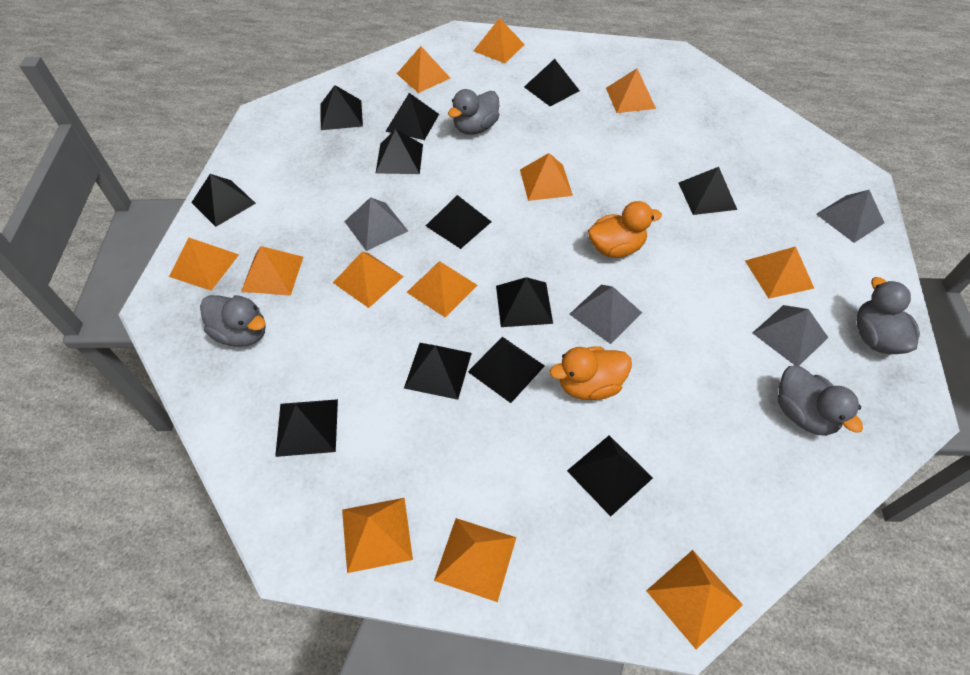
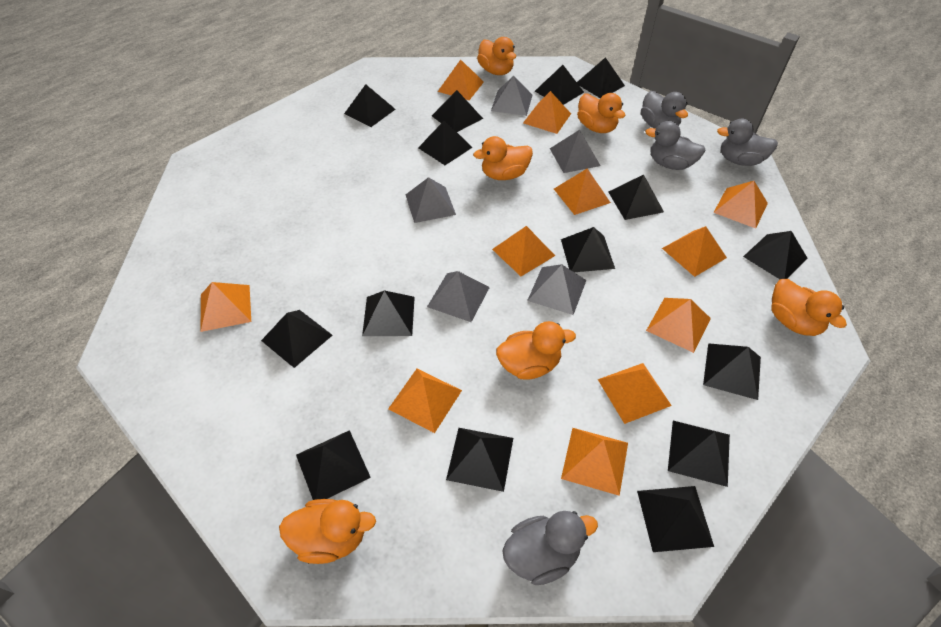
black pyramid: [191,174,256,227] [275,399,338,457] [321,85,363,130] [376,129,423,174] [385,93,439,140] [404,343,472,400] [426,195,491,249] [468,337,545,403] [496,277,553,327] [524,59,580,107] [567,435,653,517] [679,167,737,215] = 12 -> [261,310,332,368] [296,430,371,500] [344,84,396,127] [362,290,415,336] [418,120,473,165] [432,90,483,132] [446,428,513,492] [535,65,584,105] [561,227,615,272] [577,57,625,98] [608,175,664,220] [637,486,714,552] [668,421,730,487] [703,343,761,400] [743,231,808,279] = 15
grey pyramid: [344,197,408,251] [569,285,642,344] [753,305,828,366] [816,190,884,243] = 4 -> [406,177,456,223] [427,271,490,322] [491,76,532,116] [527,264,586,315] [550,130,601,173] = 5
orange duck: [550,346,632,400] [588,201,662,258] = 2 -> [279,499,376,564] [473,136,533,180] [477,37,516,75] [496,321,576,380] [577,93,625,133] [771,279,847,336] = 6
orange pyramid: [169,238,239,291] [241,246,303,296] [333,252,404,308] [342,498,413,573] [397,46,450,93] [407,261,478,318] [434,518,517,602] [474,18,525,63] [520,153,573,201] [606,69,656,113] [646,550,743,649] [745,246,814,299] = 12 -> [201,282,251,332] [388,369,462,433] [438,60,484,100] [492,226,555,276] [523,91,571,134] [554,169,611,215] [561,428,628,496] [598,363,672,424] [646,298,711,353] [662,226,727,277] [713,181,768,229] = 11

